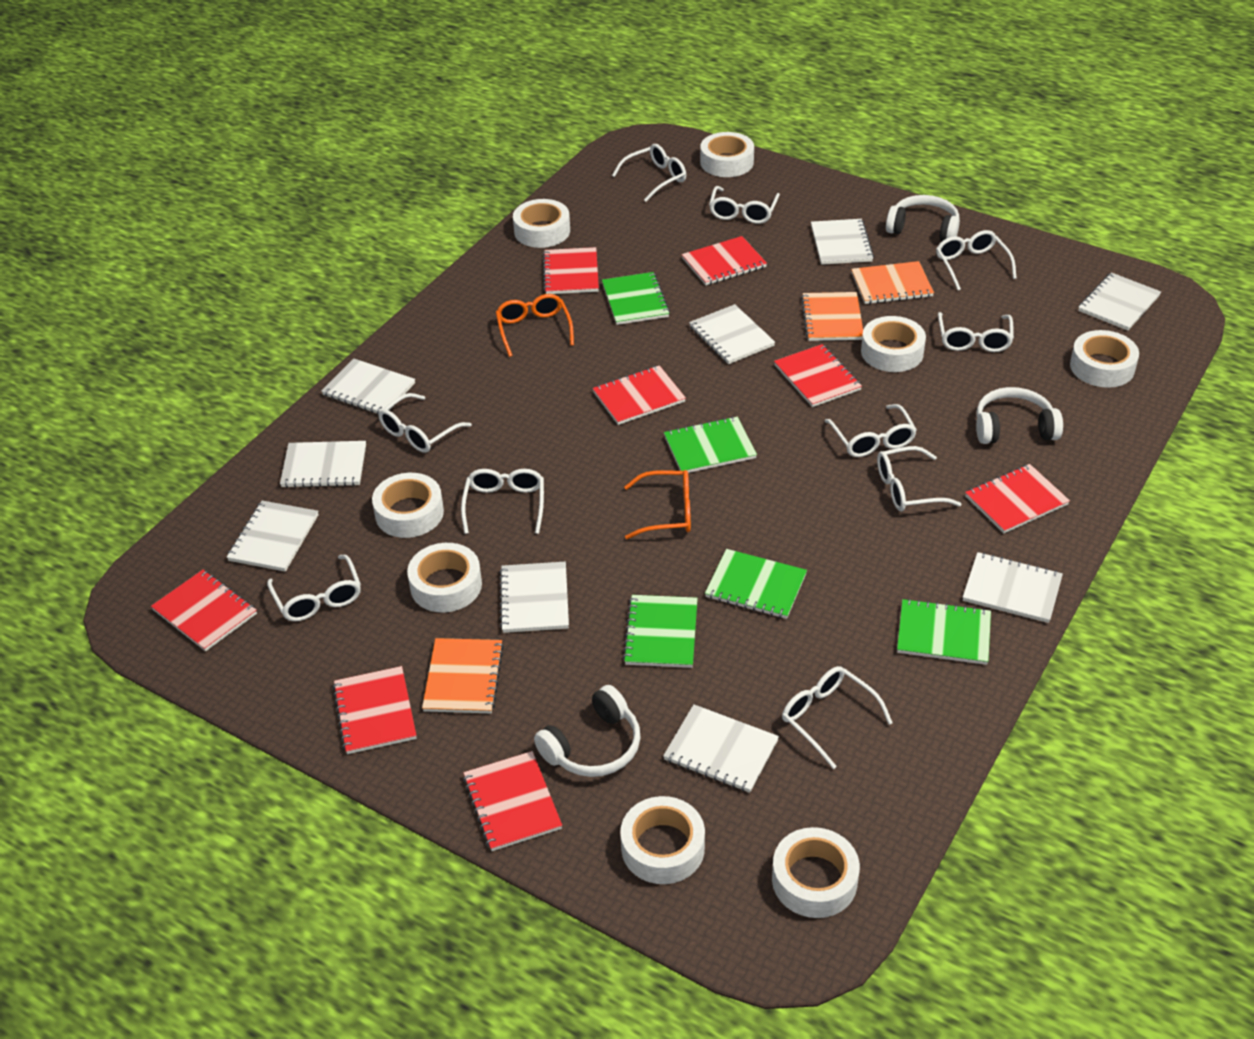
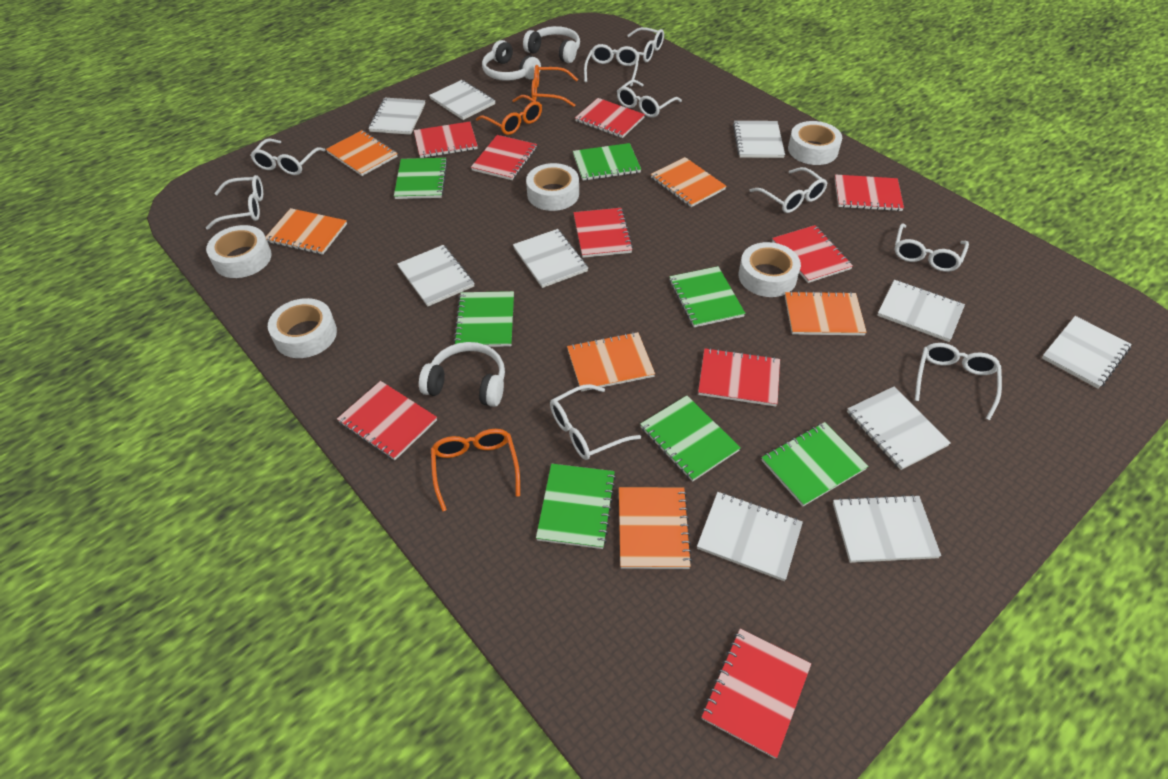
green notebook: [602,272,670,325] [623,595,698,668] [664,416,757,473] [705,549,807,619] [897,599,991,665] = 5 -> [394,158,447,199] [454,291,514,347] [536,464,616,549] [573,143,641,181] [640,396,741,482] [669,266,745,327] [761,422,868,507] = 7
orange glasses: [496,294,574,357] [624,470,691,539] = 2 -> [431,429,520,512] [476,95,542,135] [531,65,578,107] = 3
orange notebook: [422,638,504,713] [801,292,863,341] [851,261,934,304] = 3 -> [266,208,347,255] [326,130,398,176] [567,332,655,392] [619,487,692,569] [651,157,726,207] [785,291,867,335] = 6
red notebook: [151,570,257,651] [333,666,417,754] [463,751,562,851] [543,247,599,294] [593,365,686,425] [682,236,767,285] [774,344,862,407] [965,464,1070,533] = 8 -> [337,381,437,460] [414,122,478,158] [471,135,537,180] [573,208,633,258] [575,98,645,138] [698,348,780,407] [701,629,811,759] [772,225,853,283] [835,174,904,211] = 9
white glasses: [267,555,361,621] [378,393,472,453] [461,469,544,534] [612,144,686,202] [709,186,780,224] [782,666,893,769] [825,404,917,457] [877,446,961,511] [936,230,1017,290] [938,312,1014,352] = 10 -> [206,175,263,230] [250,138,326,175] [550,384,641,460] [584,44,640,87] [613,27,664,62] [617,80,682,118] [749,167,827,213] [894,223,969,272] [915,343,1002,420] = 9
white notebook: [227,501,319,572] [280,441,366,488] [321,358,415,415] [499,562,569,633] [663,704,779,793] [689,304,775,364] [811,219,874,265] [963,552,1063,623] [1078,272,1161,331] = 9 -> [368,98,425,135] [397,245,475,306] [429,80,495,120] [513,229,588,288] [697,492,803,581] [733,121,785,158] [833,494,941,563] [847,386,950,470] [877,280,965,342] [1042,316,1132,389] = 10
white tape: [372,473,444,538] [407,543,482,612] [513,199,570,248] [620,796,705,884] [700,132,754,177] [772,827,860,918] [861,316,926,372] [1070,330,1139,388] = 8 -> [206,225,272,278] [268,298,337,358] [526,163,579,211] [739,242,801,297] [788,121,842,165] = 5

